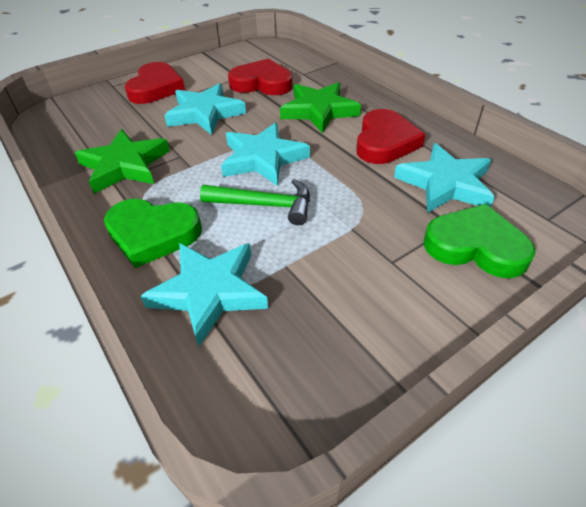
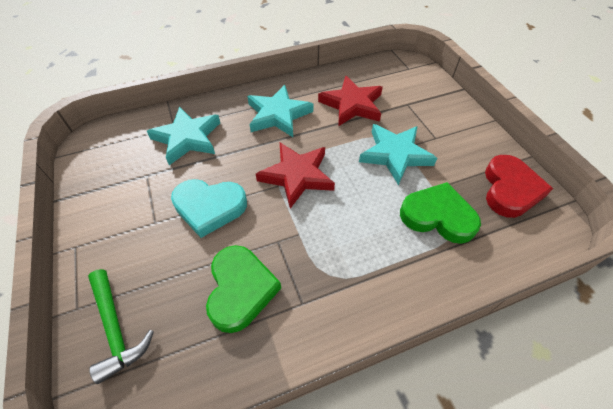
green star: [75,129,170,194] [280,82,361,133] = 2 -> none = 0
red heart: [124,62,185,104] [228,59,292,95] [356,109,426,164] = 3 -> [485,155,553,218] = 1
red star: none = 0 -> [256,143,335,209] [318,76,383,126] = 2
turquoise heart: none = 0 -> [171,179,247,238] = 1
turquoise star: [140,243,268,346] [164,83,246,135] [221,122,310,186] [394,143,495,213] = 4 -> [147,107,220,165] [247,85,313,137] [359,124,437,185] = 3

